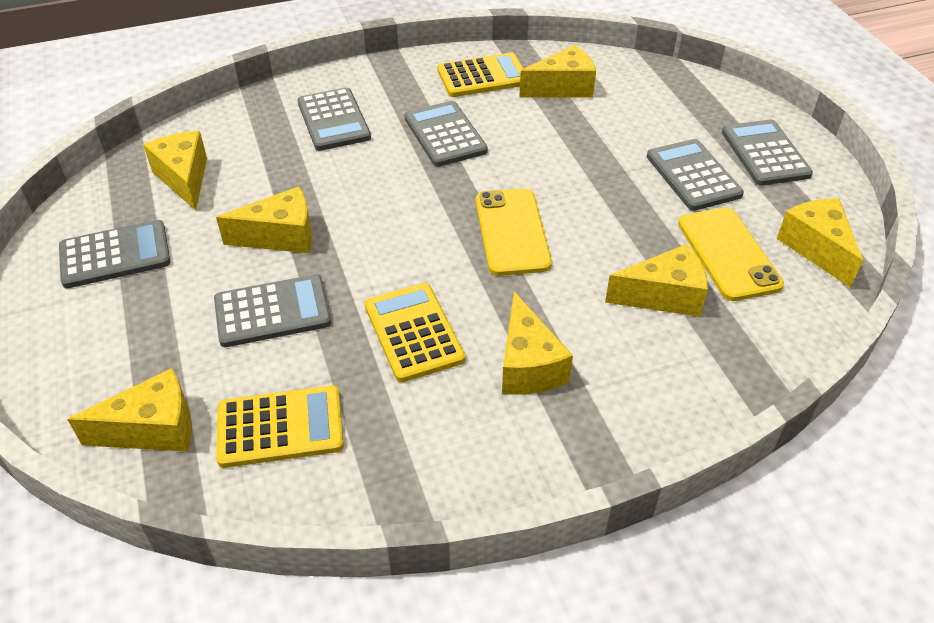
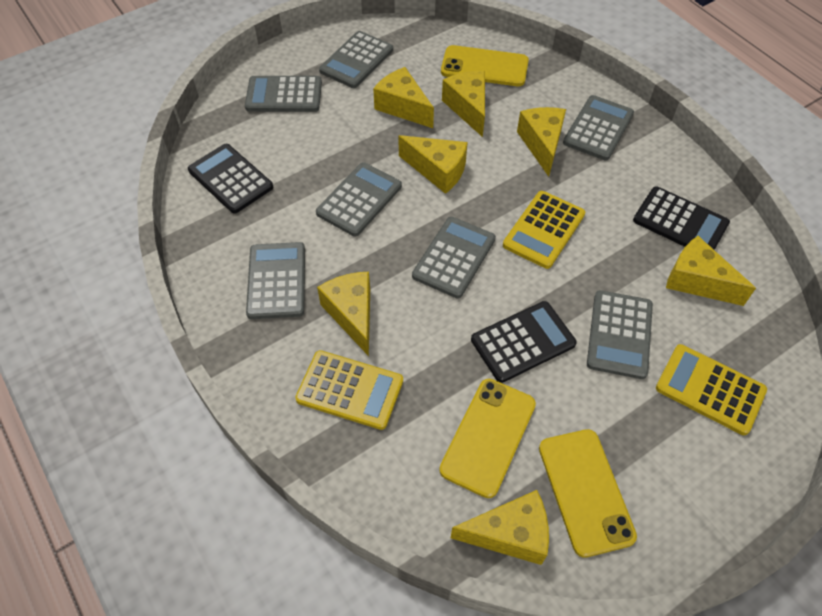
black calculator: none = 0 -> [188,144,273,214] [471,301,577,383] [633,186,730,250] = 3
grey calculator: [59,220,171,288] [214,274,331,347] [297,88,371,151] [404,101,488,167] [647,139,744,211] [722,119,813,186] = 6 -> [245,76,322,112] [246,242,305,319] [316,162,402,237] [319,31,393,88] [412,217,496,298] [563,95,634,161] [587,290,653,379] = 7
yellow phone: [476,188,552,276] [678,207,784,301] = 2 -> [439,379,536,498] [441,45,529,86] [539,429,637,558] = 3

